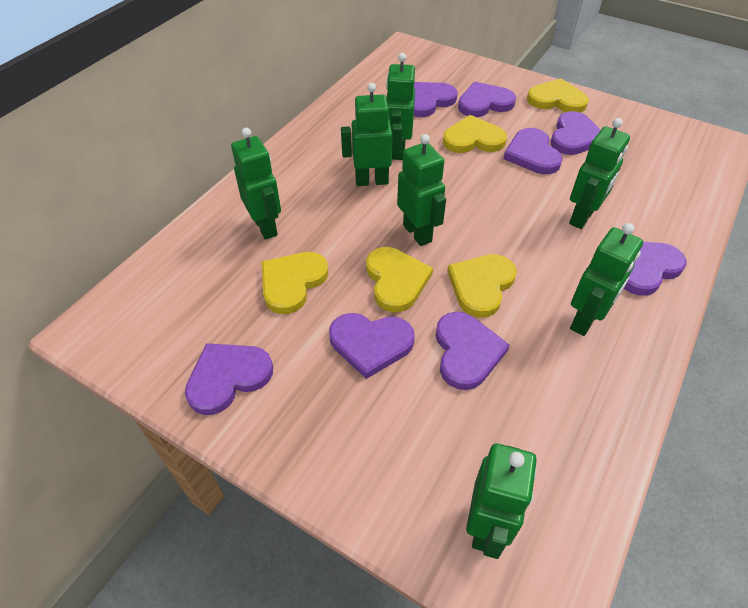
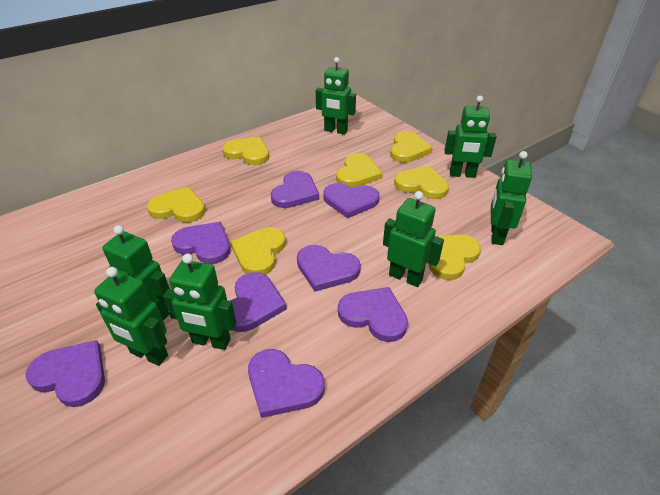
yellow heart: [261,252,328,314] [366,247,433,312] [443,115,507,153] [447,254,517,318] [527,79,589,113] = 5 -> [147,187,205,222] [222,136,269,165] [231,227,286,275] [336,153,382,187] [390,131,433,162] [394,166,449,199] [429,234,481,280] = 7

